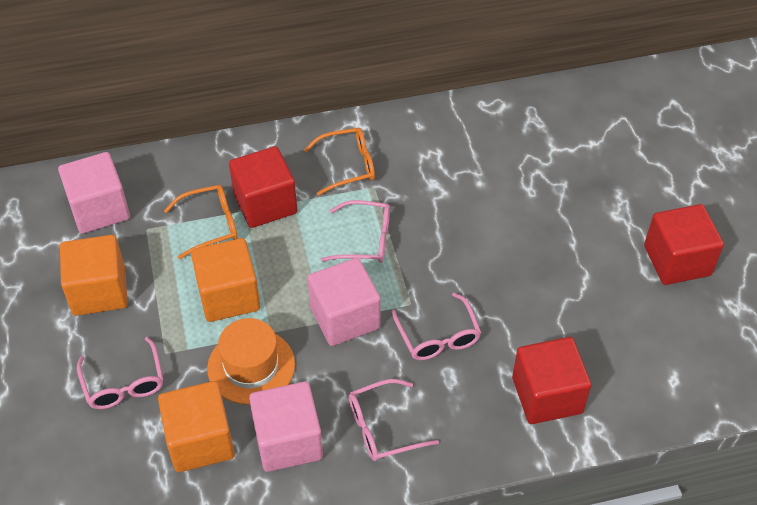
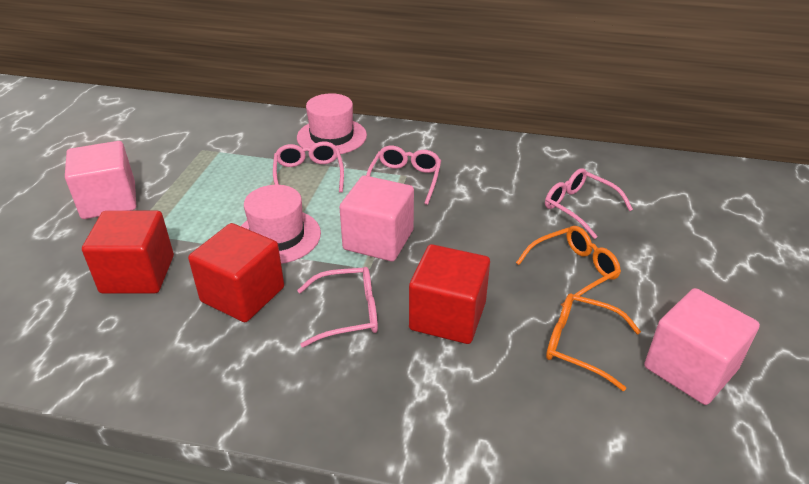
orange cube: [60,235,128,316] [158,381,235,472] [191,238,260,322] = 3 -> none = 0
orange hat: [207,318,295,405] = 1 -> none = 0
pink hat: none = 0 -> [241,185,321,264] [297,93,367,154] = 2

